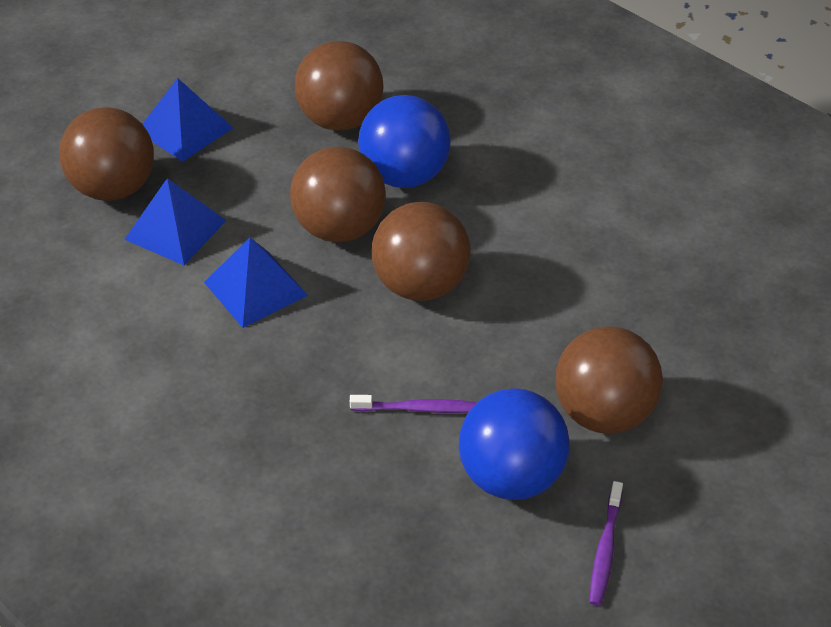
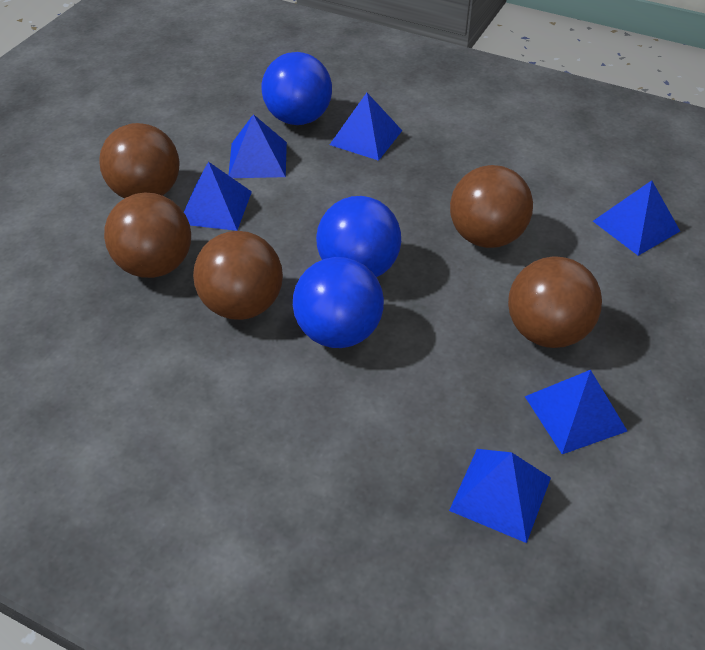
blue ball: [358,95,451,188] [459,388,570,500] = 2 -> [262,52,332,125] [293,257,384,348] [316,196,401,277] = 3
blue pyramid: [124,178,226,265] [143,78,233,162] [204,237,308,328] = 3 -> [184,162,252,231] [229,114,287,178] [330,93,402,161] [449,449,551,543] [525,370,627,454] [593,180,680,256] = 6
purple toothbrush: [350,395,477,413] [590,481,623,606] = 2 -> none = 0

